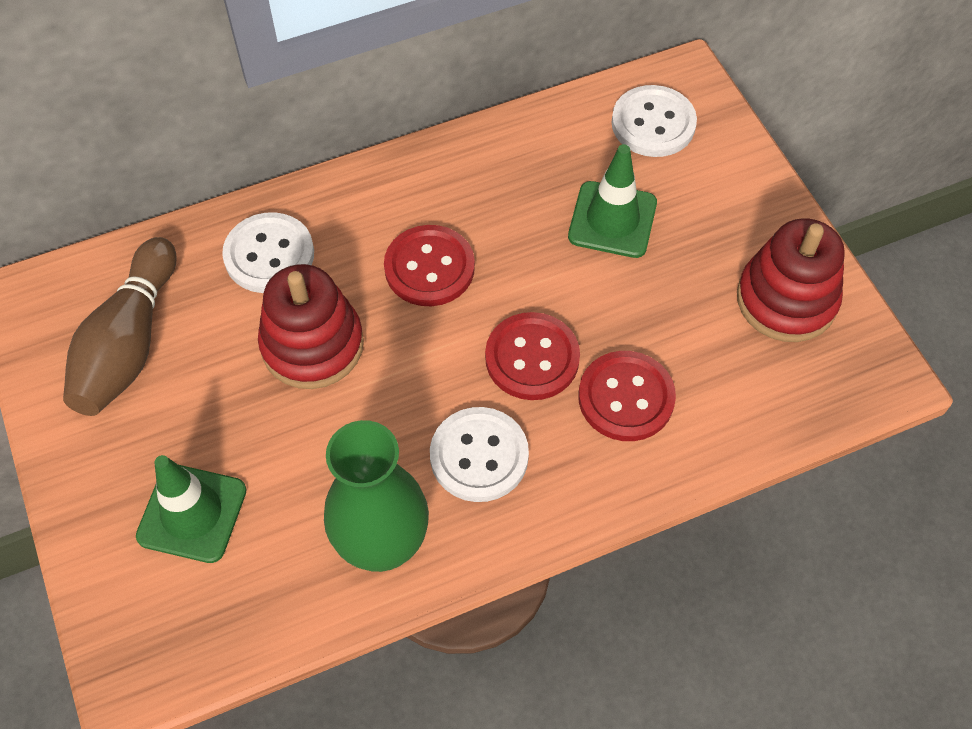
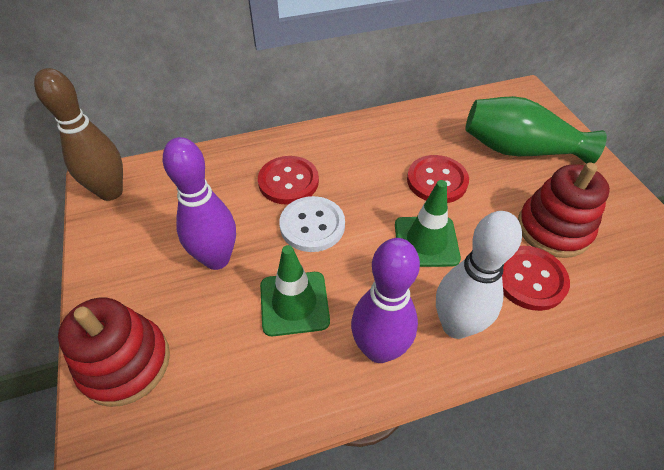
purple bowling pin: none = 0 -> [163,137,236,270] [351,238,420,363] = 2
white bowling pin: none = 0 -> [436,211,522,339] = 1
white button: [222,212,314,293] [430,407,529,502] [612,85,697,157] = 3 -> [280,196,345,252] = 1

